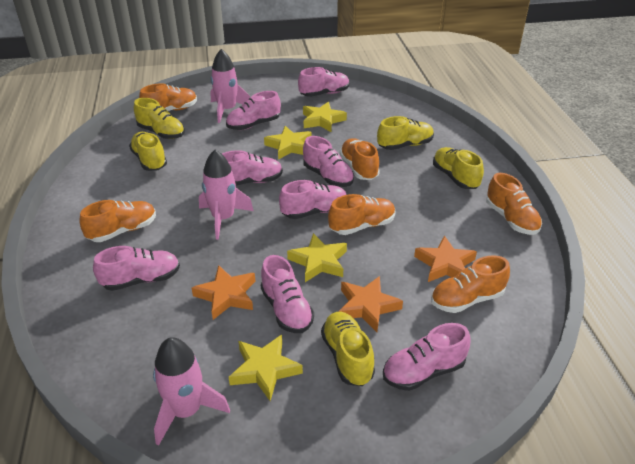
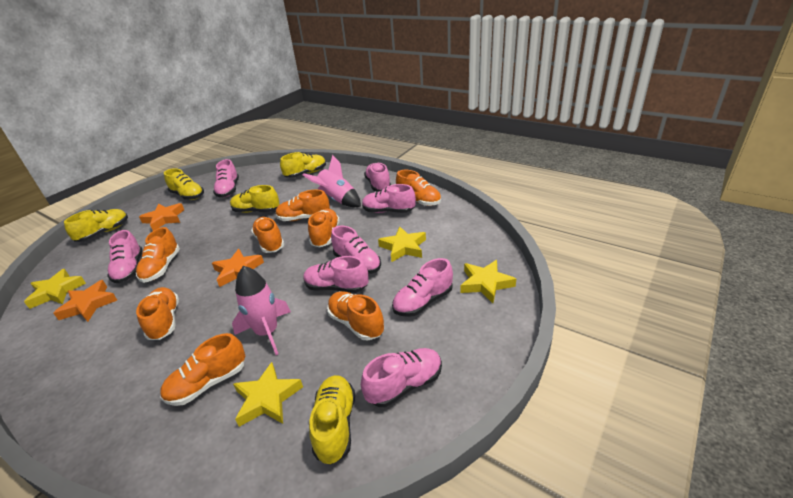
orange shoe: [79,200,156,242] [139,83,197,111] [328,194,396,235] [339,138,380,180] [431,255,510,313] [486,173,542,235] = 6 -> [136,227,180,283] [136,287,179,340] [160,333,245,406] [251,217,284,253] [276,190,330,221] [308,209,340,247] [327,291,384,340] [396,170,441,206] = 8
pink rocket: [153,337,230,446] [199,150,254,240] [210,49,250,123] = 3 -> [232,266,291,355] [303,155,361,207] = 2

